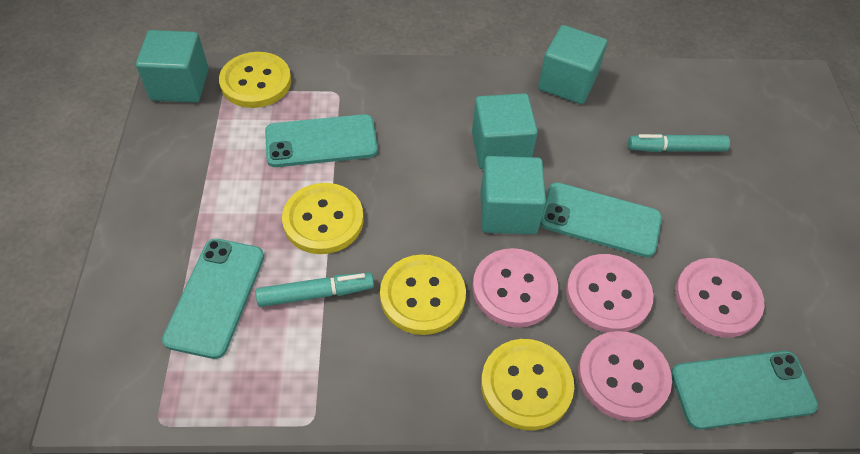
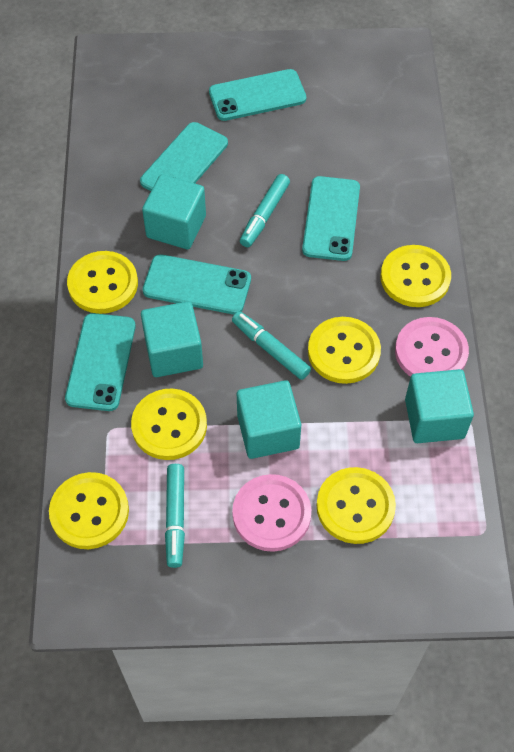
pink button: [472,248,558,328] [566,254,653,333] [578,331,672,421] [675,258,765,338] = 4 -> [232,474,311,552] [395,317,469,377] = 2
turquoise marker: [256,273,374,307] [628,134,730,152] = 2 -> [165,464,185,568] [232,311,311,380] [240,174,290,247] = 3
turquoise phone: [162,239,264,359] [265,114,378,167] [540,182,662,257] [671,351,818,430] = 4 -> [65,313,136,411] [140,122,228,191] [143,254,251,315] [209,69,306,121] [302,176,360,261] = 5
yellow button: [219,52,291,108] [282,183,364,254] [380,254,466,335] [481,339,574,430] = 4 -> [49,472,129,549] [67,251,138,314] [131,389,207,460] [308,317,381,384] [316,467,396,544] [380,245,451,307] = 6

